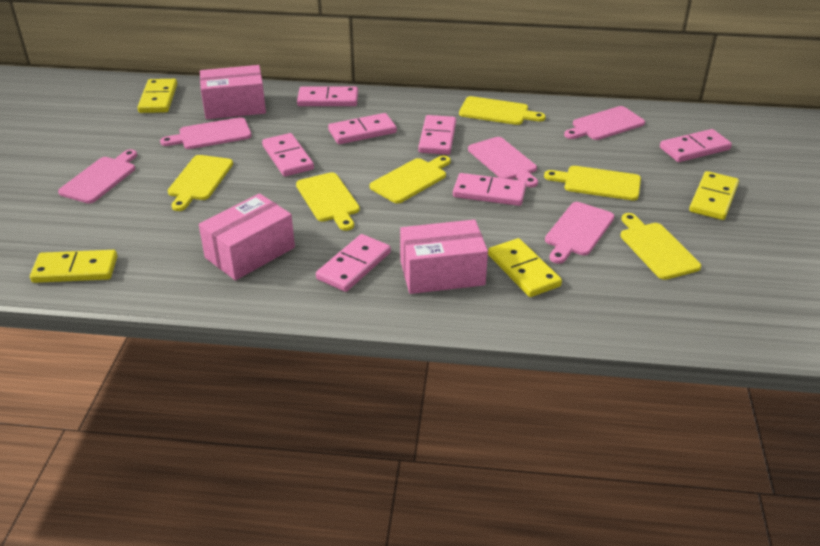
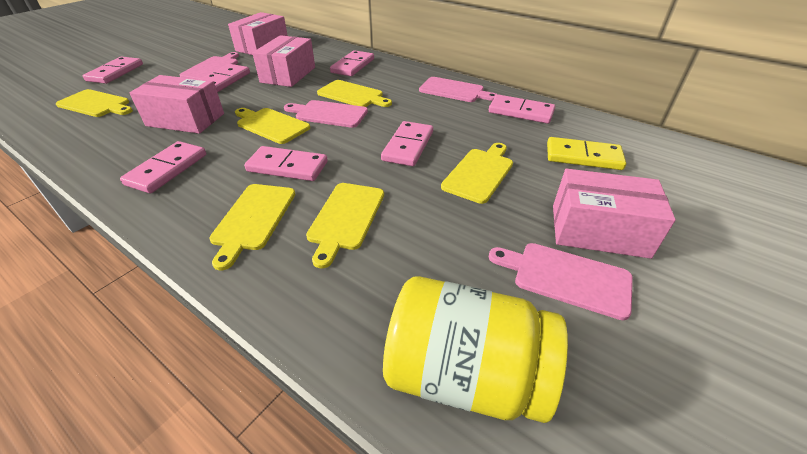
pink box: [199,194,295,280] [200,65,266,119] [400,219,488,294] = 3 -> [129,75,224,134] [228,12,288,55] [252,35,315,87] [553,169,676,259] = 4
pink cutting board: [58,149,137,204] [160,117,251,149] [468,137,538,187] [545,202,614,264] [564,106,645,140] = 5 -> [180,52,239,79] [284,100,368,128] [419,77,497,102] [489,243,633,320] = 4
yellow domino: [30,250,117,283] [137,79,177,113] [488,238,562,297] [689,171,739,220] = 4 -> [547,137,626,170] = 1
yellow jar: none = 0 -> [383,276,568,423] = 1

